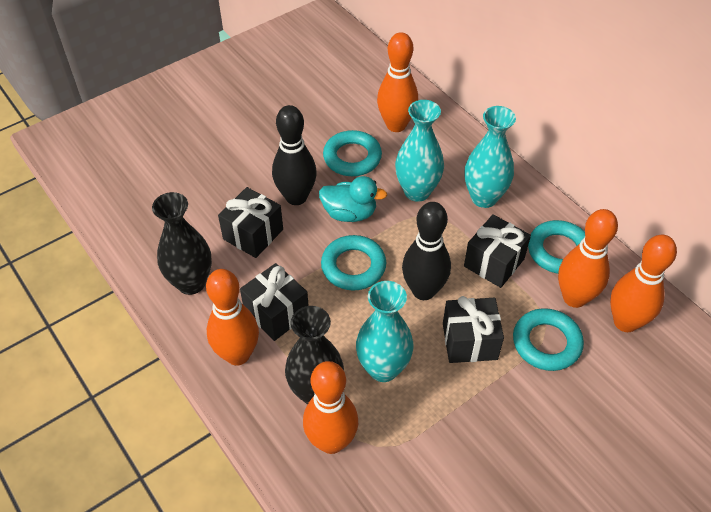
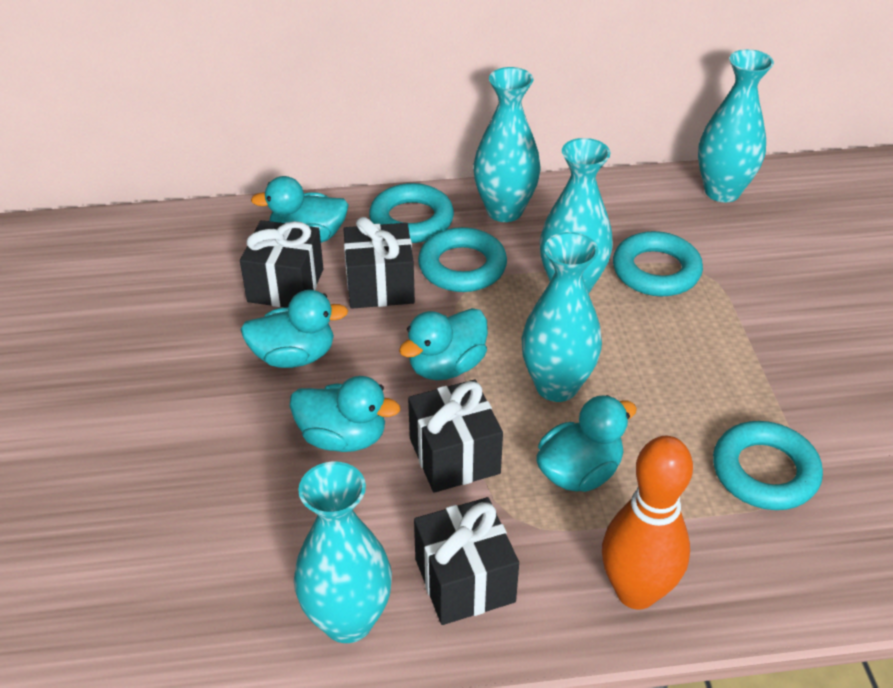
black bowling pin: [272,105,317,205] [402,202,451,300] = 2 -> none = 0
black vase: [152,192,212,295] [285,306,344,404] = 2 -> none = 0
orange bowling pin: [206,269,259,366] [303,361,358,454] [377,32,418,132] [558,209,618,308] [610,234,677,332] = 5 -> [602,436,693,610] = 1
turquoise duck: [319,176,387,222] = 1 -> [241,290,348,368] [251,176,349,243] [290,376,400,452] [399,308,488,380] [536,395,637,492] = 5
turquoise vase: [356,281,414,382] [395,100,444,202] [465,106,516,208] = 3 -> [294,461,392,643] [473,67,541,222] [521,232,602,402] [540,138,613,294] [698,49,774,203] = 5

